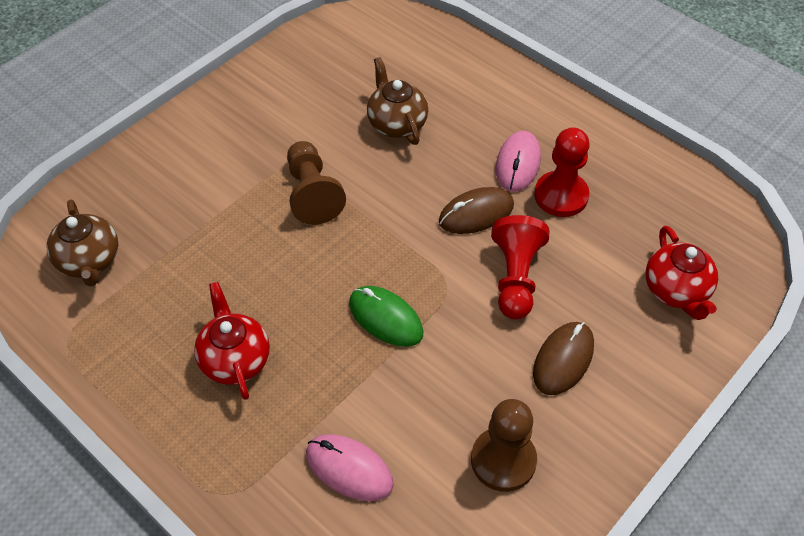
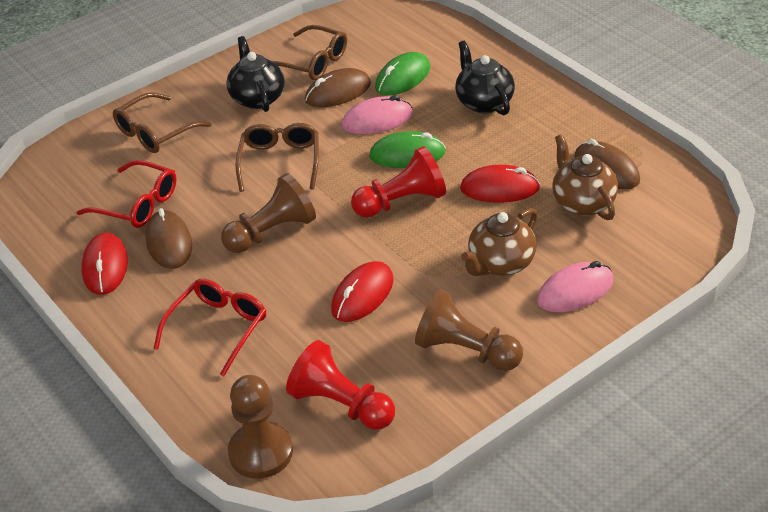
black teapot: none = 0 -> [226,36,285,112] [455,41,515,115] = 2
brown glasses: none = 0 -> [113,92,212,153] [235,123,319,192] [272,25,347,80] = 3
brown mouse: [439,187,514,234] [533,322,594,395] = 2 -> [145,208,192,269] [305,68,371,107] [574,139,640,189] = 3
brown pawn: [287,141,346,225] [471,399,537,492] = 2 -> [221,173,316,253] [228,375,293,479] [415,290,523,371] = 3
green mouse: [349,286,423,347] = 1 -> [369,131,446,168] [375,52,430,96] = 2
red glasses: none = 0 -> [77,160,177,228] [153,279,266,376] = 2
red mouse: none = 0 -> [82,233,128,295] [331,261,393,322] [460,165,540,203] = 3
red teapot: [194,282,270,400] [646,226,718,320] = 2 -> none = 0

